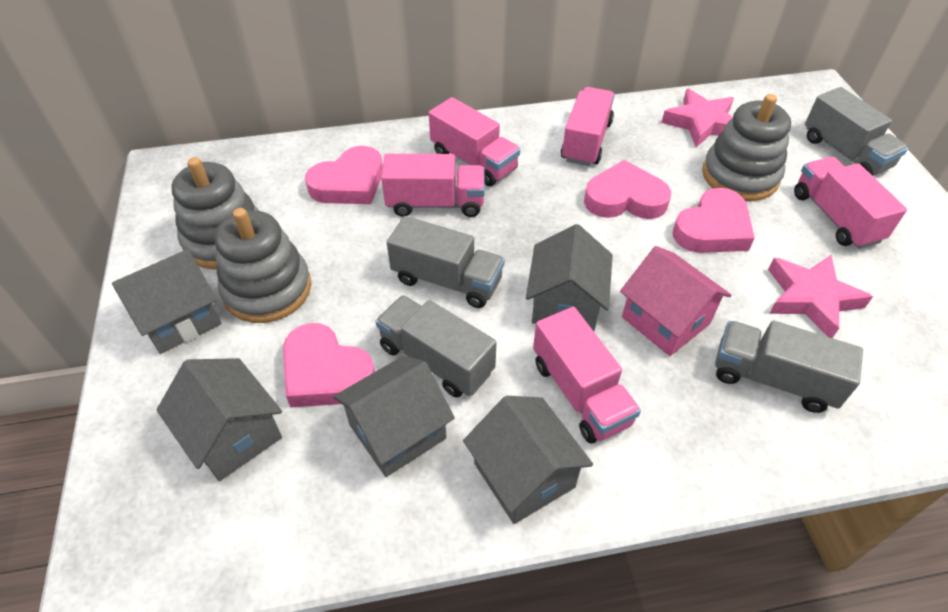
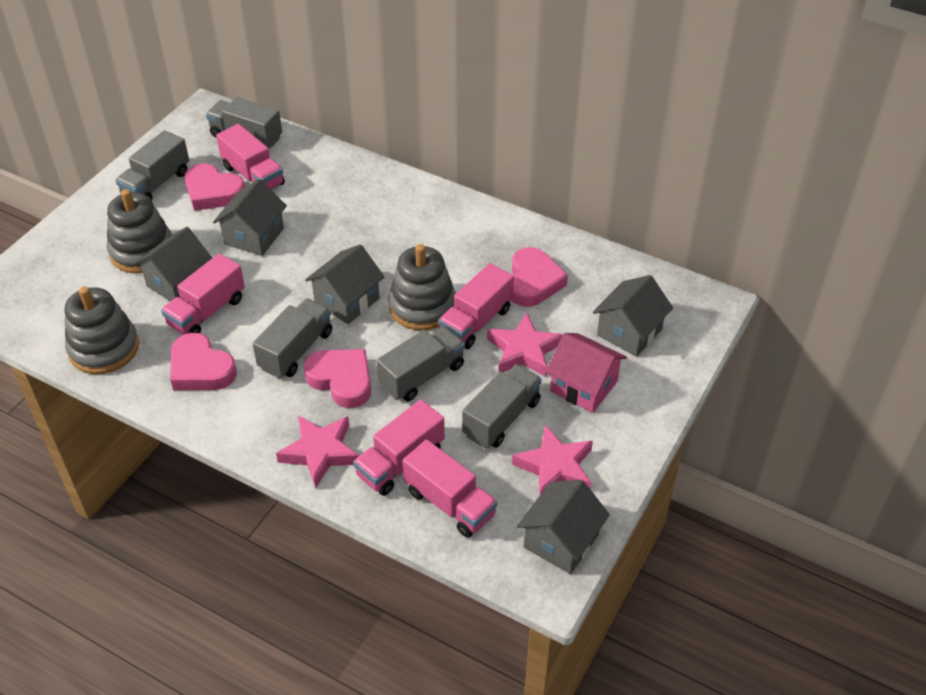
grey truck: [376,295,497,398] [387,216,505,308] [715,321,863,413] [805,87,908,176] = 4 -> [115,130,189,201] [206,97,282,148] [253,298,332,378] [377,326,465,402] [462,364,542,448] = 5
pink star: [661,88,734,147] [768,255,873,338] = 2 -> [276,415,359,488] [487,313,563,377] [512,425,593,495] = 3

